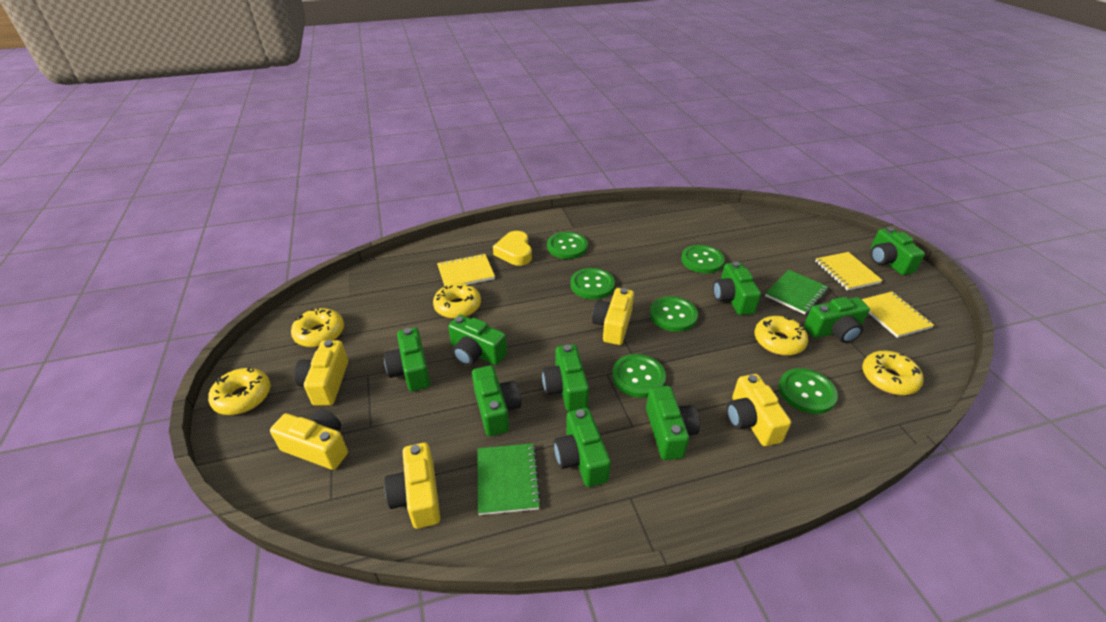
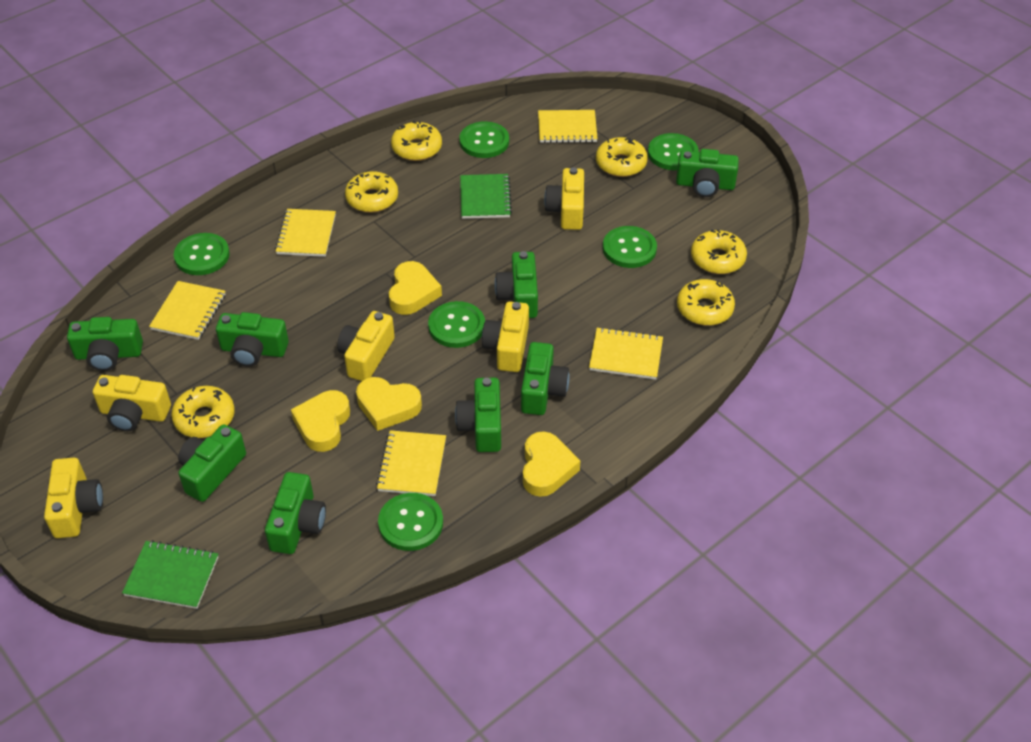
green camera: [384,327,430,391] [448,315,507,366] [472,365,521,436] [542,344,589,411] [554,408,611,487] [646,386,700,460] [713,262,761,315] [804,297,870,343] [870,227,925,275] = 9 -> [67,317,143,371] [178,424,246,502] [216,312,289,367] [265,472,326,554] [455,378,501,452] [495,251,538,318] [521,342,570,415] [676,149,739,197] = 8
yellow donut: [208,367,271,415] [291,308,344,347] [433,283,481,319] [754,315,808,356] [862,351,924,395] = 5 -> [171,386,235,438] [345,171,398,213] [391,121,442,161] [596,137,648,177] [677,279,735,326] [691,229,747,274] = 6
yellow heart: [493,231,532,266] = 1 -> [291,390,350,452] [356,377,422,431] [389,261,442,315] [523,431,580,497] = 4
yellow notebook: [437,254,495,286] [815,252,883,290] [861,292,934,338] = 3 -> [149,281,226,340] [275,209,336,257] [376,430,446,496] [538,110,598,143] [589,327,663,380] = 5

